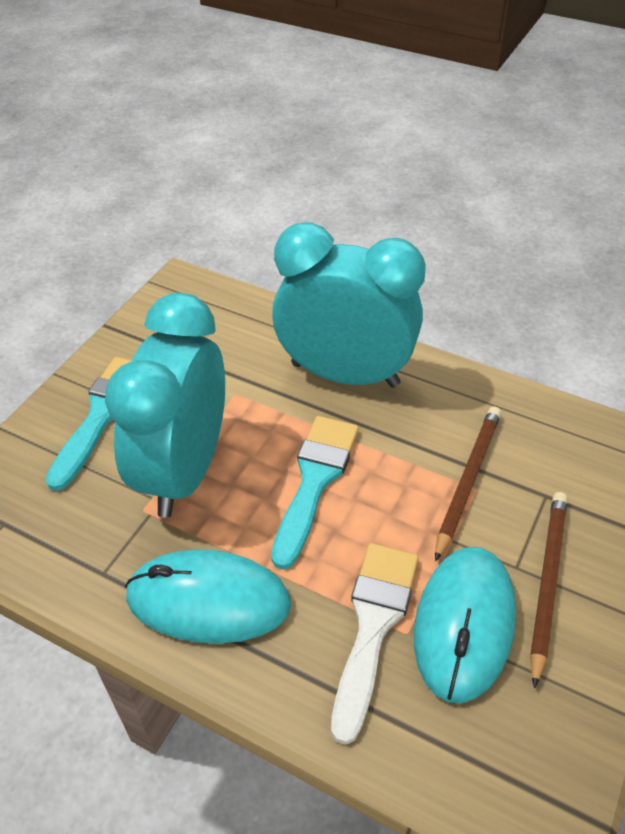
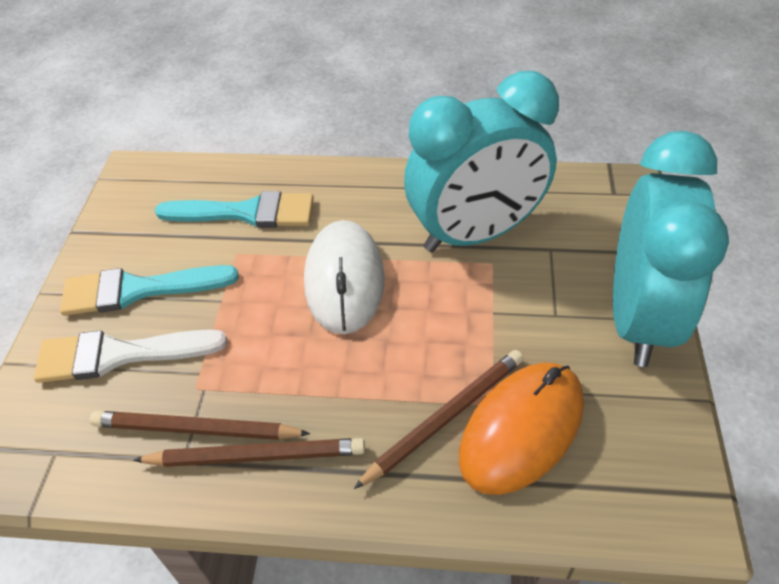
brown pencil: [435,406,501,561] [530,492,568,689] = 2 -> [90,411,311,440] [133,438,365,467] [354,350,523,489] = 3
orange mouse: none = 0 -> [459,363,584,495] = 1
turquoise mouse: [125,549,291,644] [414,547,516,703] = 2 -> none = 0
white mouse: none = 0 -> [304,220,385,334] = 1

